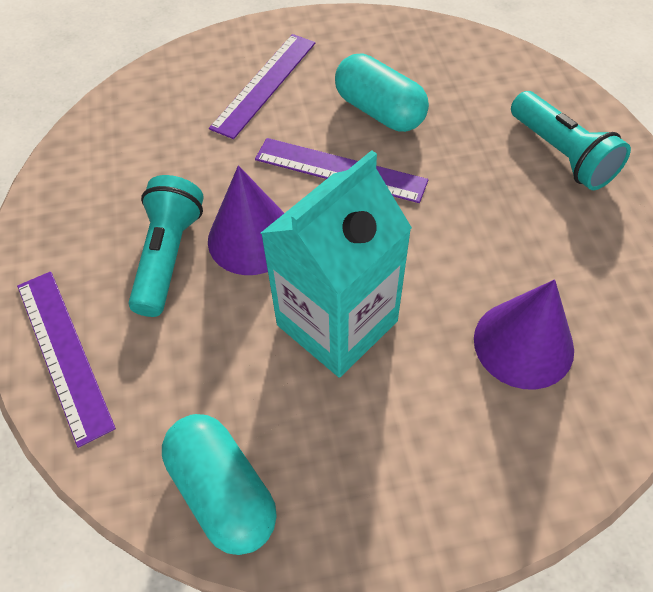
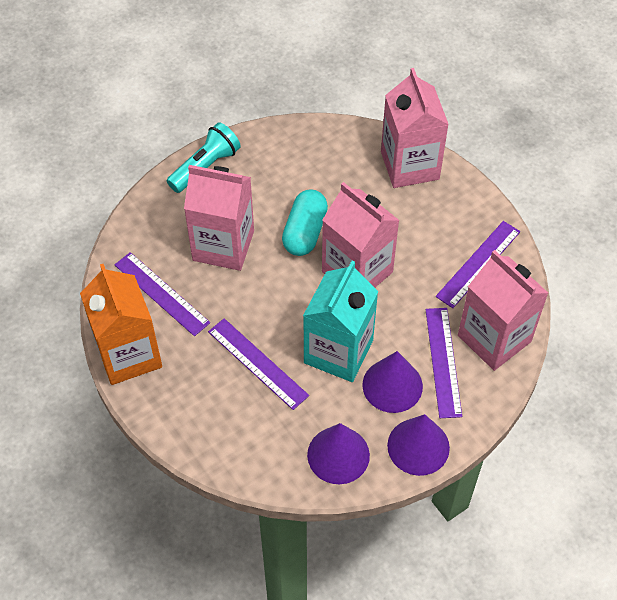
orange carton: none = 0 -> [80,264,162,385] = 1
pink carton: none = 0 -> [184,165,254,271] [322,182,400,287] [381,68,449,188] [458,250,548,371] = 4
purple cone: [208,166,284,275] [474,279,574,390] = 2 -> [307,423,370,484] [363,351,423,413] [387,414,450,476] = 3
purple ruler: [17,271,116,448] [209,34,315,139] [255,138,428,203] = 3 -> [114,252,210,336] [208,318,309,410] [426,308,462,418] [436,221,520,308] = 4
turquoise capsule: [162,414,277,555] [335,53,429,132] = 2 -> [282,189,328,256] = 1
turquoise flashlight: [129,175,204,317] [511,91,631,190] = 2 -> [167,122,241,193] = 1

